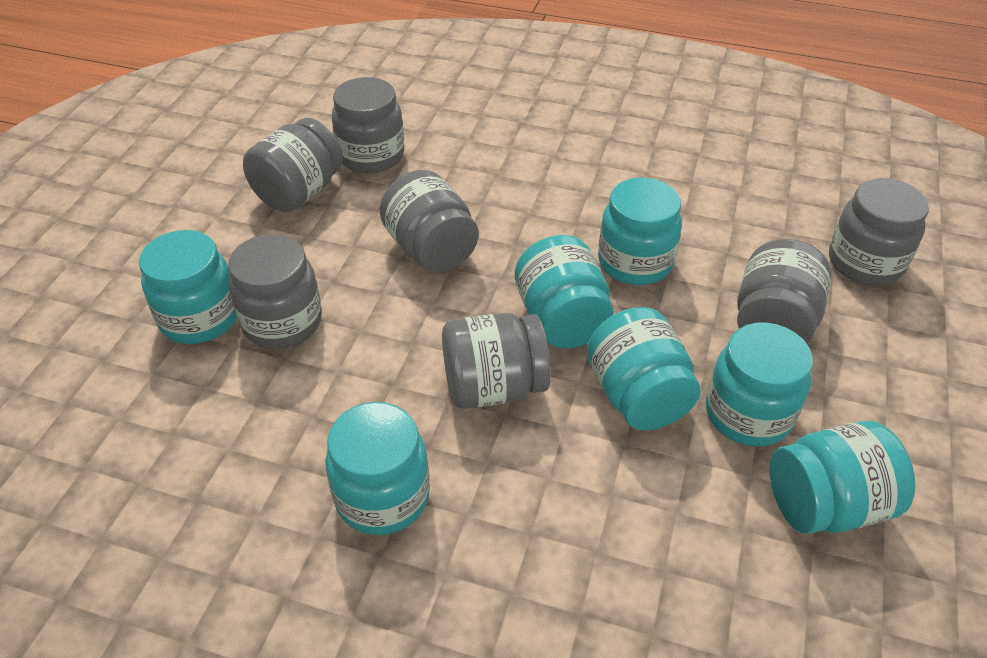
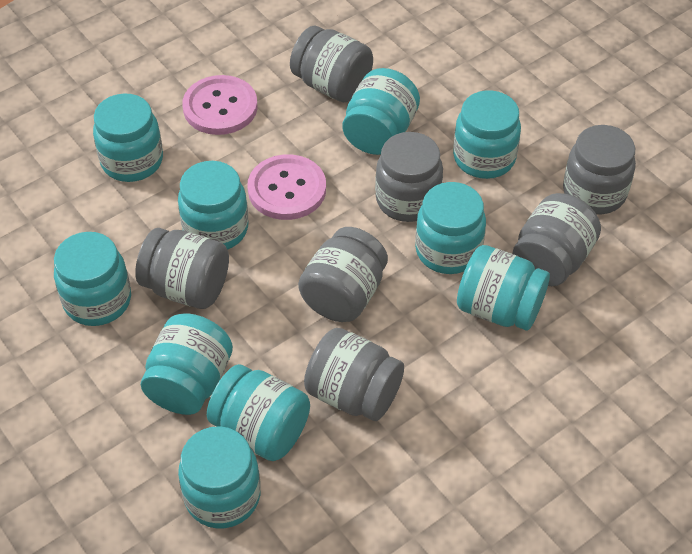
pink button: none = 0 -> [183,75,258,135] [247,154,326,220] = 2
turquoise jar: [139,230,237,344] [325,402,430,535] [515,235,614,348] [587,307,701,430] [598,178,682,285] [706,322,813,446] [770,421,915,534] = 7 -> [54,232,131,326] [93,94,163,182] [141,313,233,415] [178,161,248,250] [178,426,261,529] [207,364,310,461] [342,68,420,155] [415,182,486,274] [453,90,521,179] [457,245,550,330] = 10

